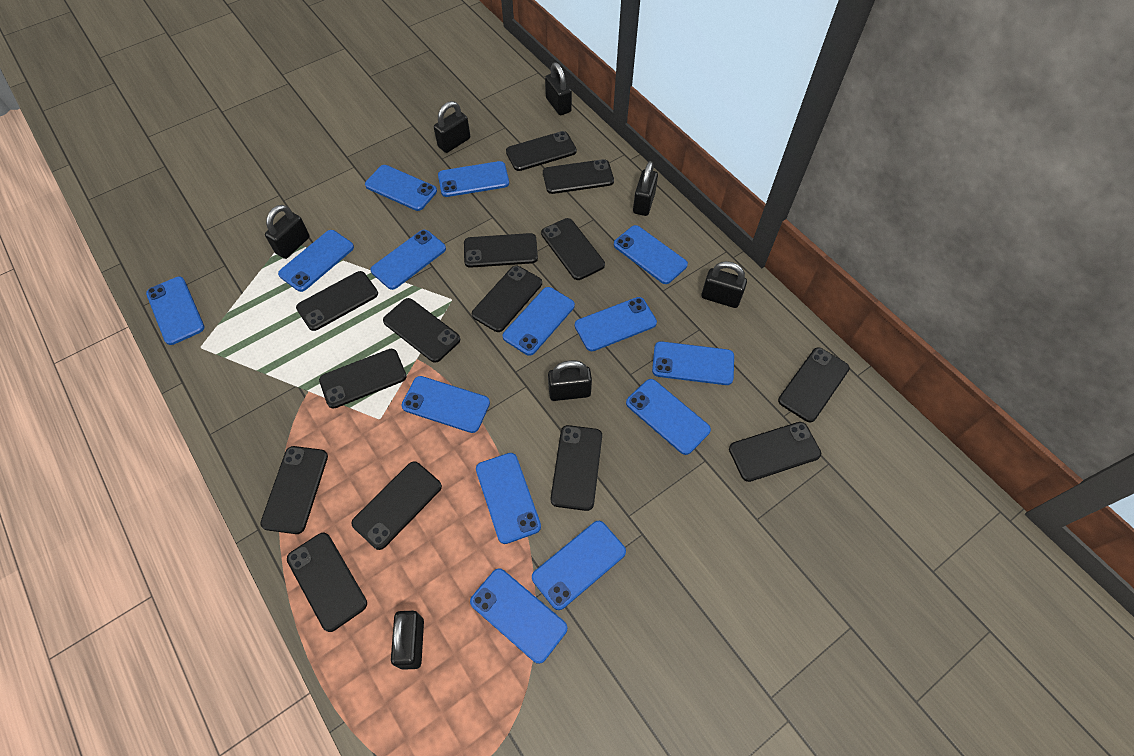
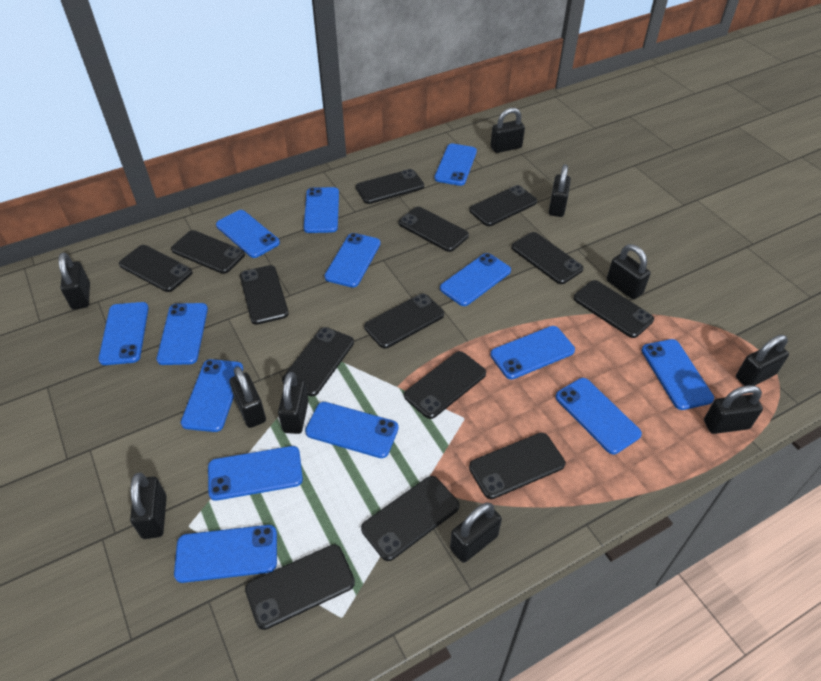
black padlock: [265,205,310,259] [391,611,424,670] [434,101,470,153] [545,62,572,115] [548,360,592,401] [633,161,658,216] [701,261,747,308] = 7 -> [59,252,90,310] [130,473,167,539] [230,366,266,428] [278,372,309,434] [450,502,502,563] [491,108,525,153] [549,164,571,217] [607,244,651,299] [704,385,763,434] [736,335,789,386] = 10

